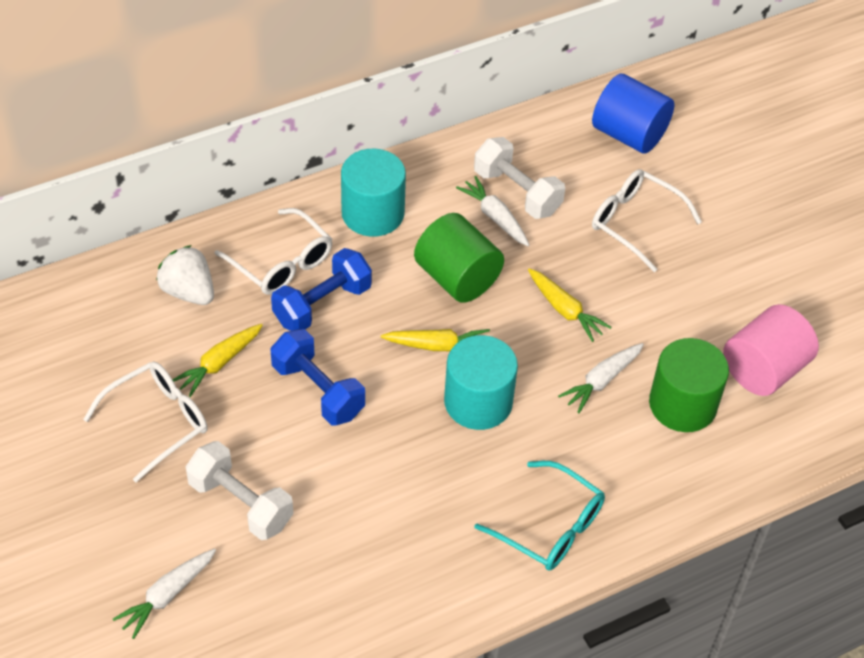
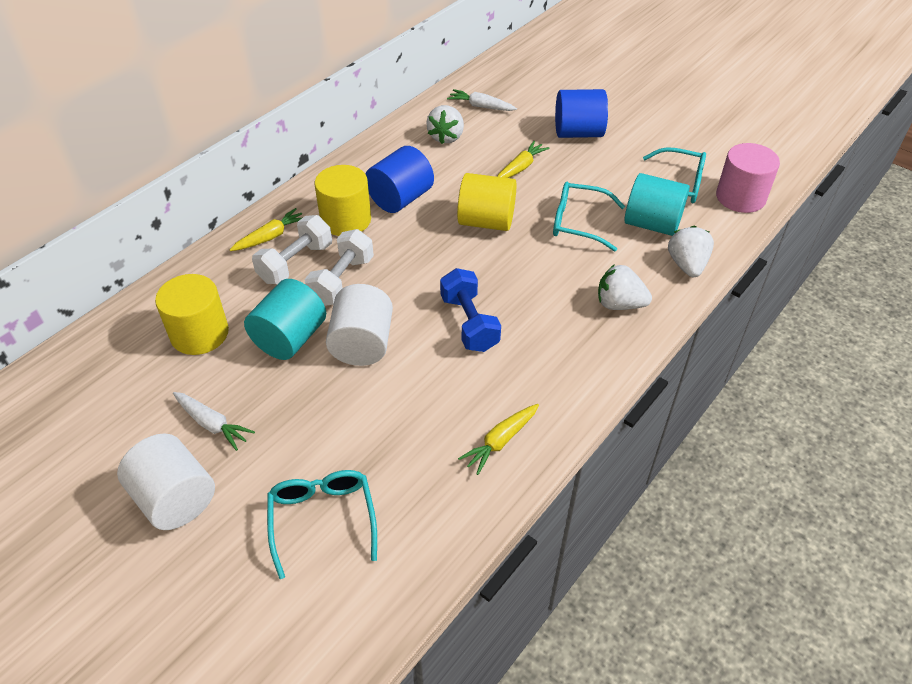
blue cylinder: [592,74,674,154] = 1 -> [366,146,434,213] [555,89,608,138] = 2
blue dumbbell: [271,248,372,331] [271,329,365,425] = 2 -> [440,268,501,352] = 1
green cylinder: [414,213,504,303] [649,338,729,432] = 2 -> none = 0
turquoise glasses: [474,461,605,571] = 1 -> [267,470,377,579] [553,182,625,251] [643,147,706,203] = 3
white carrot: [113,548,216,639] [456,176,529,246] [558,343,644,413] = 3 -> [173,392,255,451] [447,89,517,111] = 2
white cylinder: none = 0 -> [117,433,215,530] [326,284,393,366] = 2
white glasses: [83,362,208,482] [215,208,332,295] [592,169,702,272] = 3 -> none = 0
white strawberry: [156,245,214,305] = 1 -> [426,105,464,144] [598,264,652,310] [668,226,714,277] = 3
yellow cylinder: none = 0 -> [155,274,229,355] [315,165,371,236] [457,173,517,231] = 3

